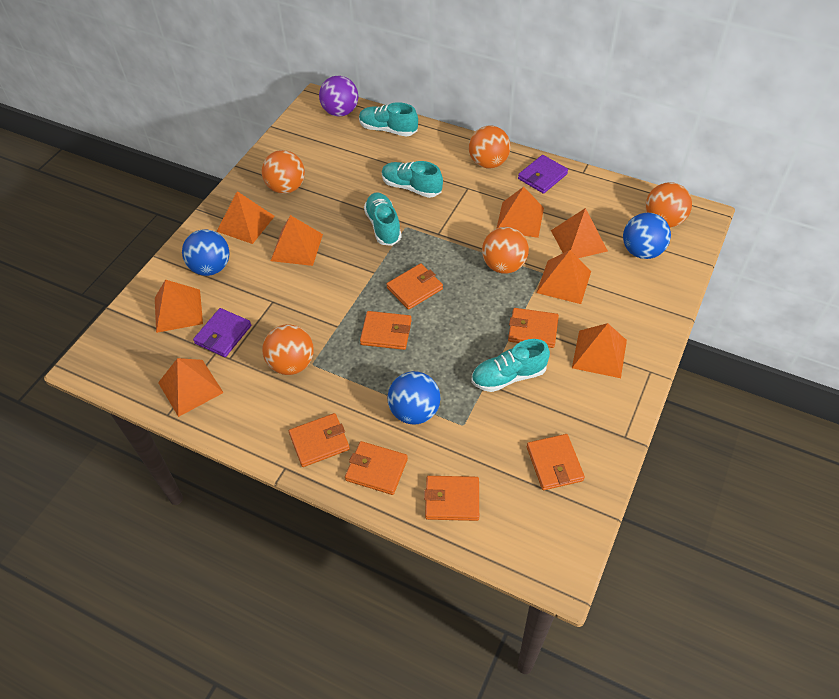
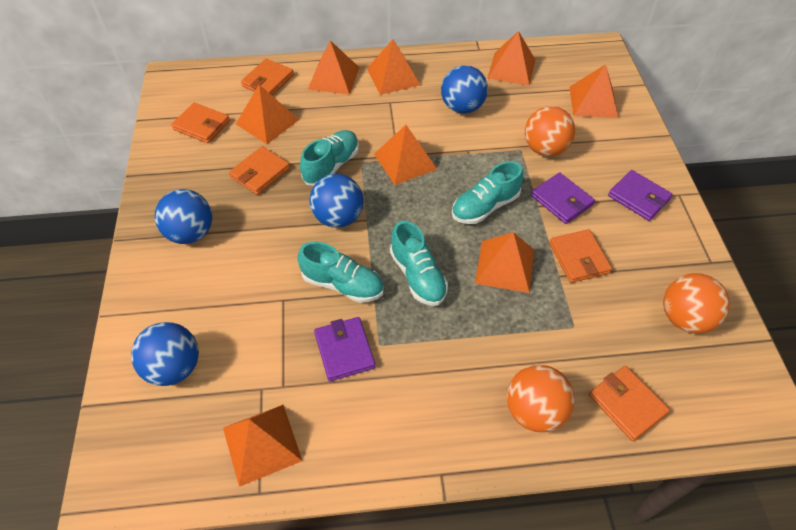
blue ball: [182,229,229,276] [387,371,441,425] [623,213,671,259] = 3 -> [131,322,199,386] [155,189,212,244] [310,174,364,228] [441,65,488,114] = 4
orange ball: [262,150,305,194] [262,324,314,375] [469,125,511,169] [482,227,529,274] [645,182,692,228] = 5 -> [507,365,575,432] [525,106,575,156] [663,273,730,333] = 3
orange wallet: [289,413,350,467] [345,441,408,495] [360,311,412,350] [386,263,443,310] [424,476,479,521] [508,308,559,348] [527,434,585,490] = 7 -> [171,103,230,143] [229,146,290,195] [241,59,294,96] [549,229,612,283] [589,366,670,441] = 5
purple ball: [319,76,358,116] = 1 -> none = 0
purple wallet: [193,308,251,357] [518,155,568,194] = 2 -> [314,317,375,381] [531,172,595,224] [608,170,673,221] = 3

